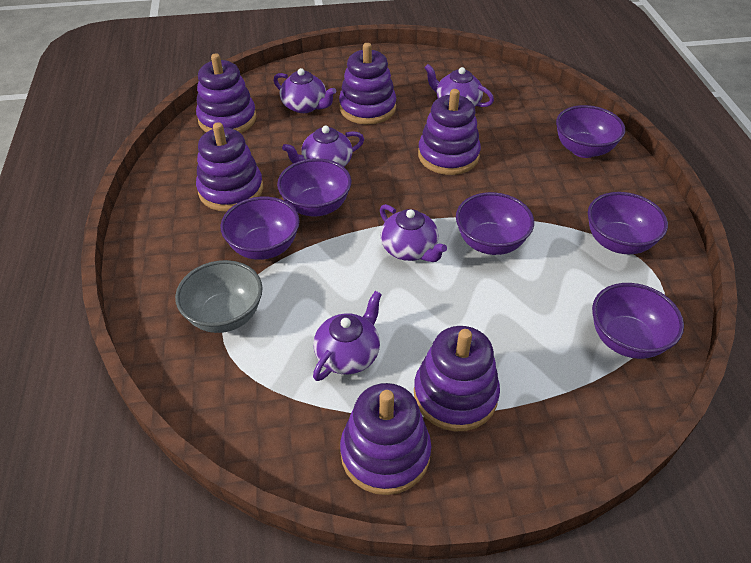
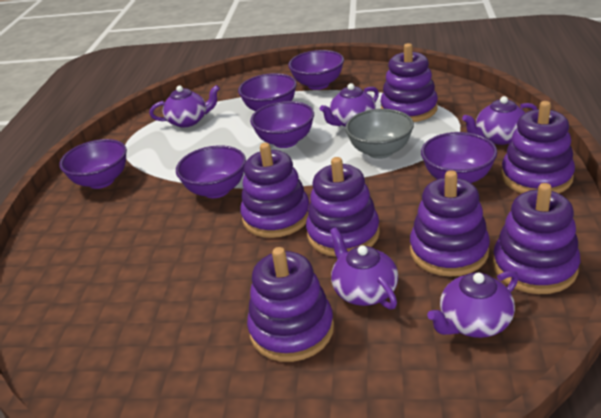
purple stacking toy: [196,53,257,133] [196,122,263,212] [339,43,396,125] [340,383,431,495] [414,326,500,431] [418,89,481,175] = 6 -> [240,143,309,238] [247,247,334,362] [306,157,380,257] [381,43,438,122] [410,170,490,277] [493,183,580,294] [501,101,575,193] = 7

